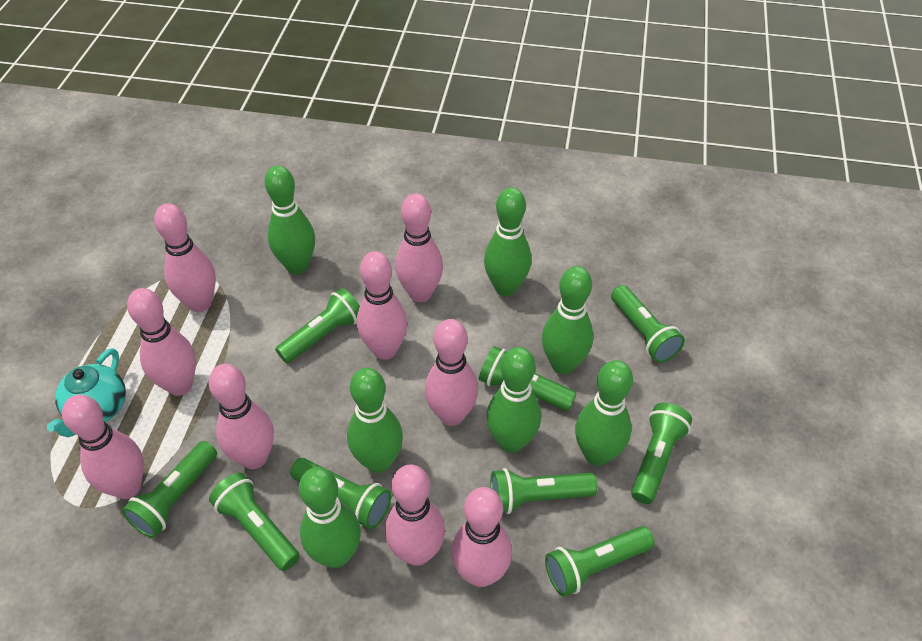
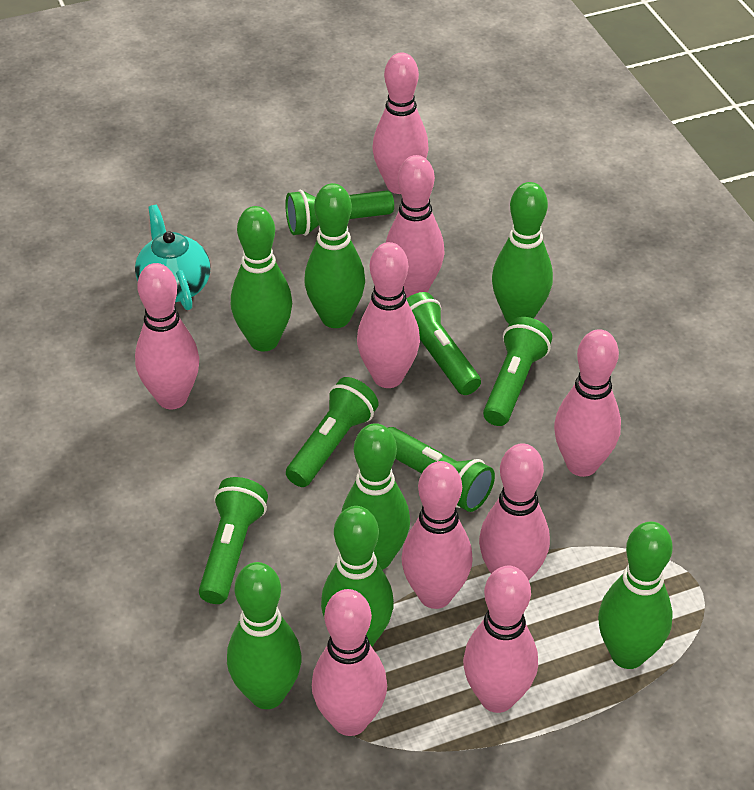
green flashlight: [122,441,217,538] [209,473,300,571] [275,288,360,363] [290,458,391,529] [479,346,577,411] [490,468,598,514] [545,526,655,597] [611,285,685,363] [631,403,692,504] = 9 -> [199,477,268,604] [285,190,394,236] [286,377,379,487] [388,427,495,512] [406,292,481,395] [483,317,552,426] = 6

